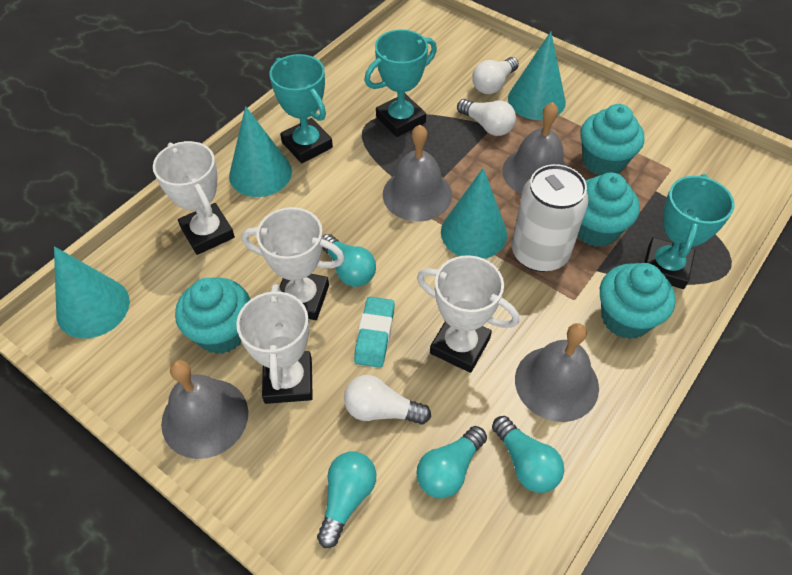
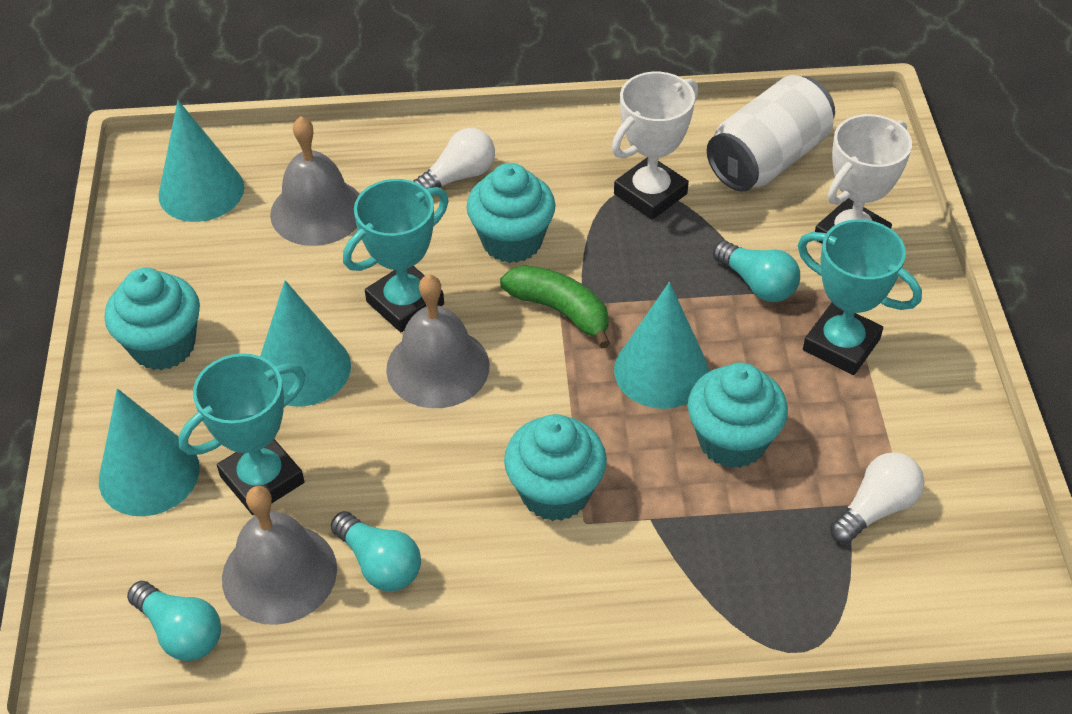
green banana: none = 0 -> [500,265,610,349] = 1
grey bell: [161,360,248,459] [383,125,452,221] [502,102,568,195] [515,323,599,422] = 4 -> [222,486,337,625] [270,116,360,246] [386,274,490,408] = 3
turquoise eraser: [354,297,395,368] = 1 -> none = 0
turquoise light bulb: [317,451,376,548] [322,234,376,287] [416,426,487,499] [492,416,564,493] = 4 -> [127,581,221,661] [331,511,421,591] [713,241,800,302] = 3
white light bulb: [344,375,431,425] [457,99,516,136] [472,57,519,94] = 3 -> [413,128,495,189] [830,452,924,544] = 2
white trophy: [153,141,235,255] [236,284,313,404] [242,207,345,320] [417,255,519,373] = 4 -> [612,72,698,220] [815,114,912,244] = 2

